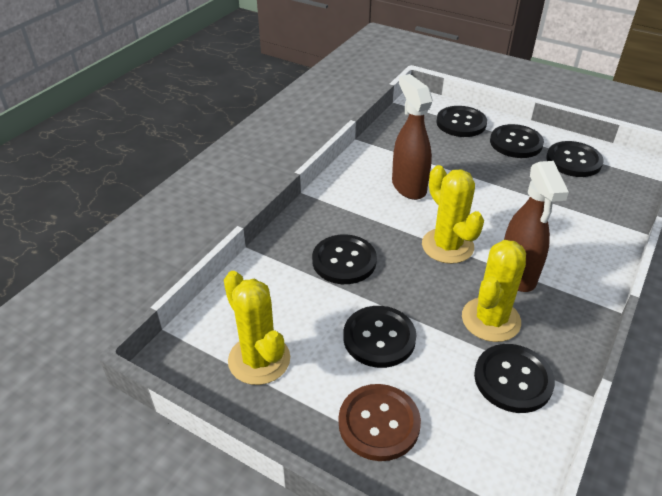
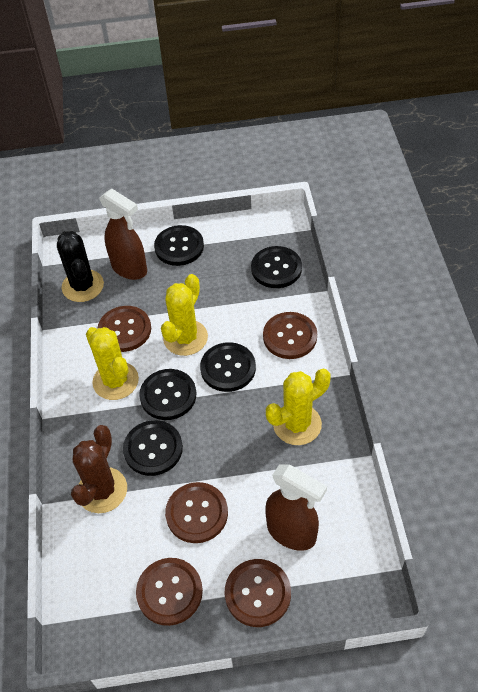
black button: [312,234,377,284] [343,306,416,368] [436,106,487,137] [474,344,555,413] [490,124,544,158] [546,141,604,177] = 6 -> [123,420,183,476] [139,369,196,420] [154,225,204,266] [200,342,256,392] [251,246,302,288] = 5
black cactus: none = 0 -> [57,231,104,302] = 1
brown button: [339,384,421,461] = 1 -> [97,306,151,352] [136,558,203,626] [165,482,228,543] [225,559,291,627] [263,312,317,359] = 5
brown cactus: none = 0 -> [71,425,127,513] = 1

